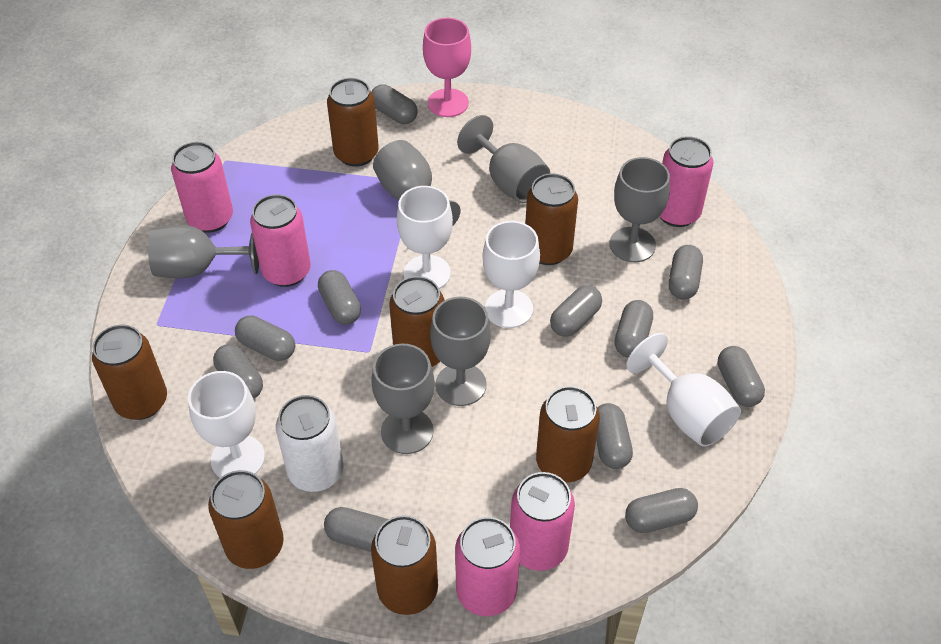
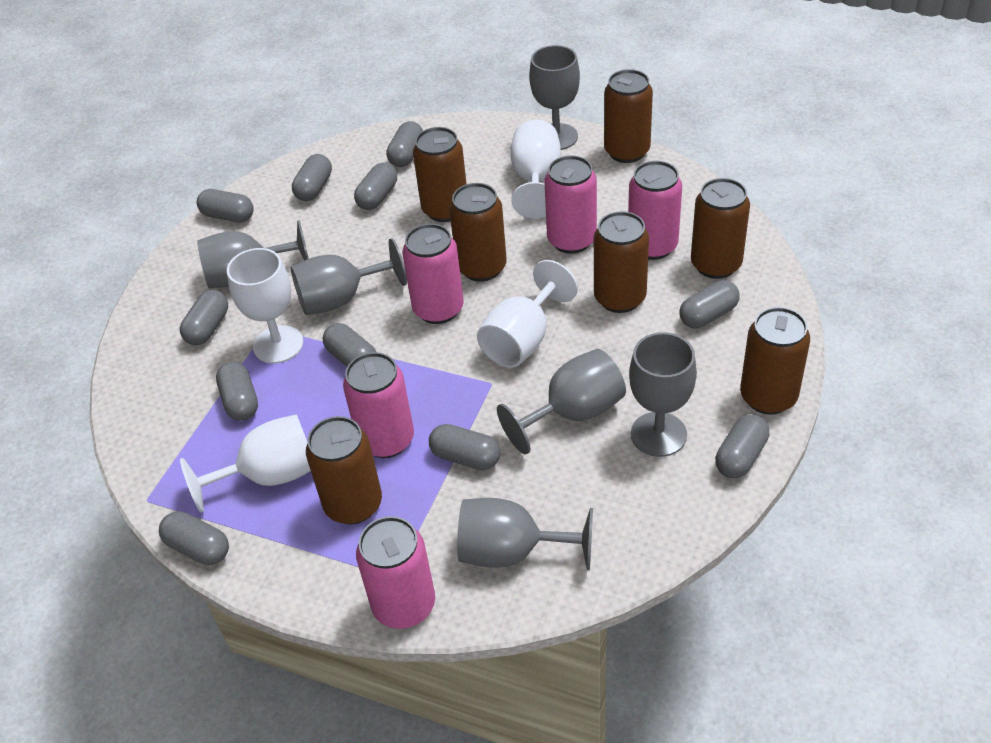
pink goblet: [423,18,471,117] = 1 -> none = 0
white can: [276,395,343,492] = 1 -> none = 0

